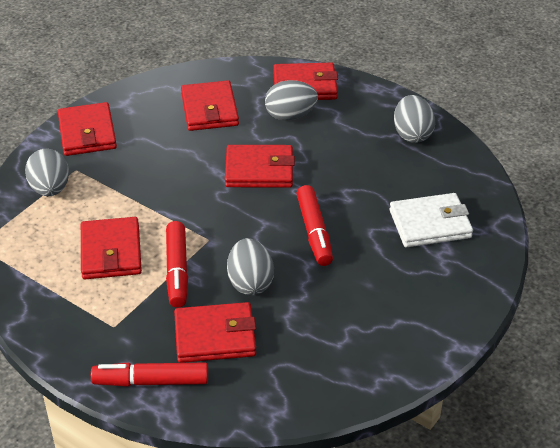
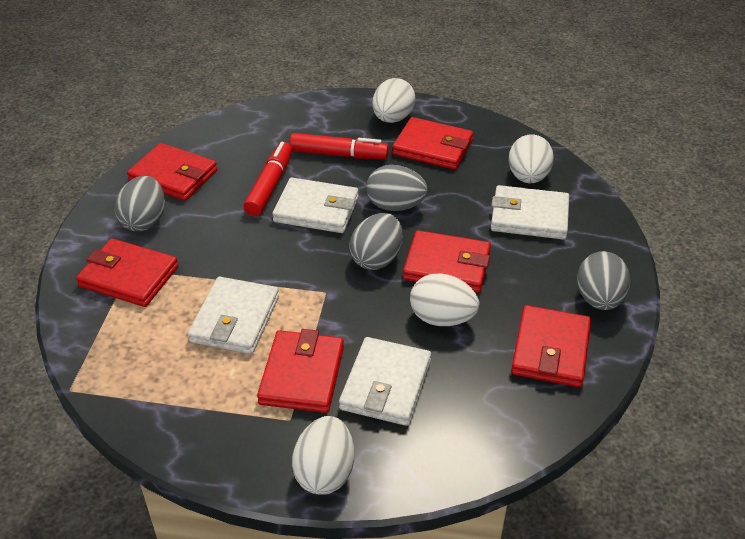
red marker: [91,362,208,387] [166,221,188,308] [296,185,333,266] = 3 -> [243,142,293,216] [289,133,389,159] = 2
white egg: none = 0 -> [292,416,354,495] [372,78,415,123] [410,273,479,326] [509,134,554,183] = 4
white wallet: [390,193,473,247] = 1 -> [188,277,279,354] [272,178,359,233] [339,337,431,426] [491,185,569,239] = 4

